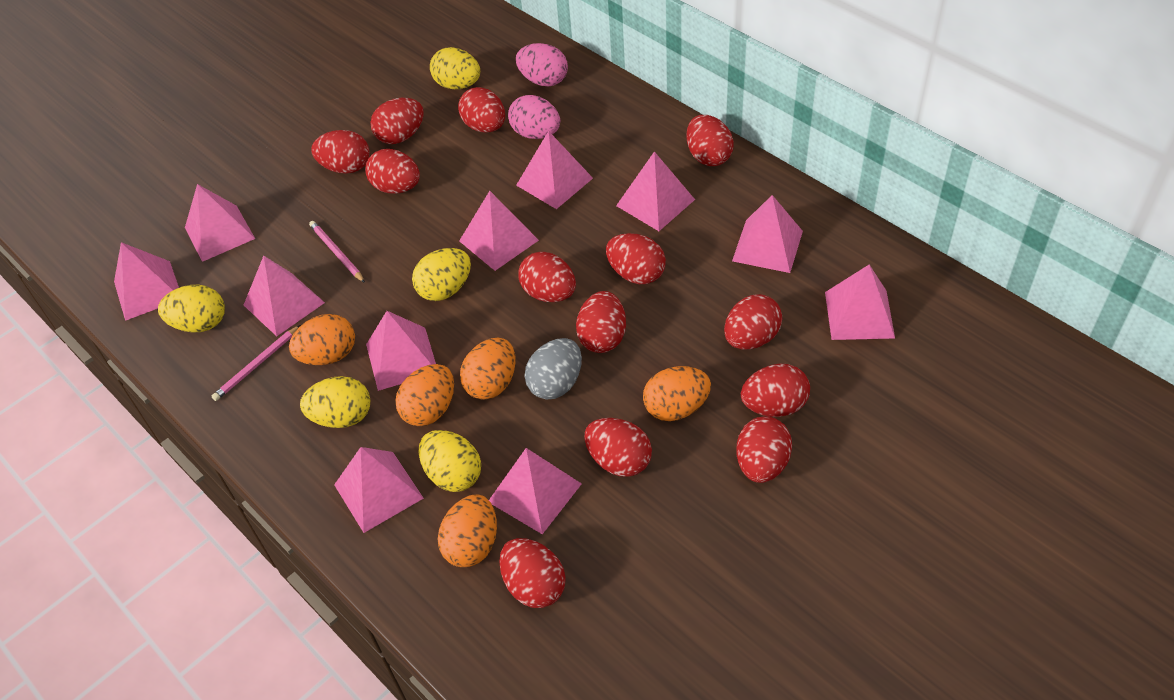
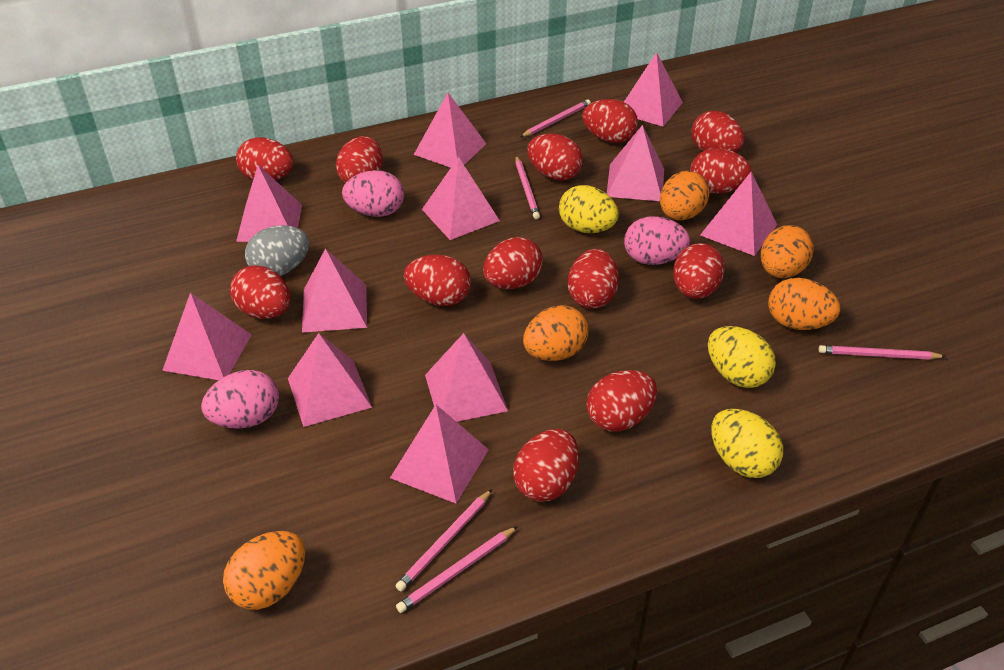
pink egg: [508,95,560,139] [516,43,568,86] = 2 -> [201,370,279,429] [342,170,404,217] [624,216,690,265] = 3
pink pencil: [212,325,300,401] [309,221,365,283] = 2 -> [396,489,492,591] [396,526,518,613] [515,156,540,219] [520,99,591,137] [819,345,946,360] = 5
yellow egg: [158,285,225,332] [300,376,370,428] [412,248,471,301] [419,430,481,492] [430,47,480,89] = 5 -> [559,185,619,233] [708,326,776,388] [711,409,783,478] = 3

